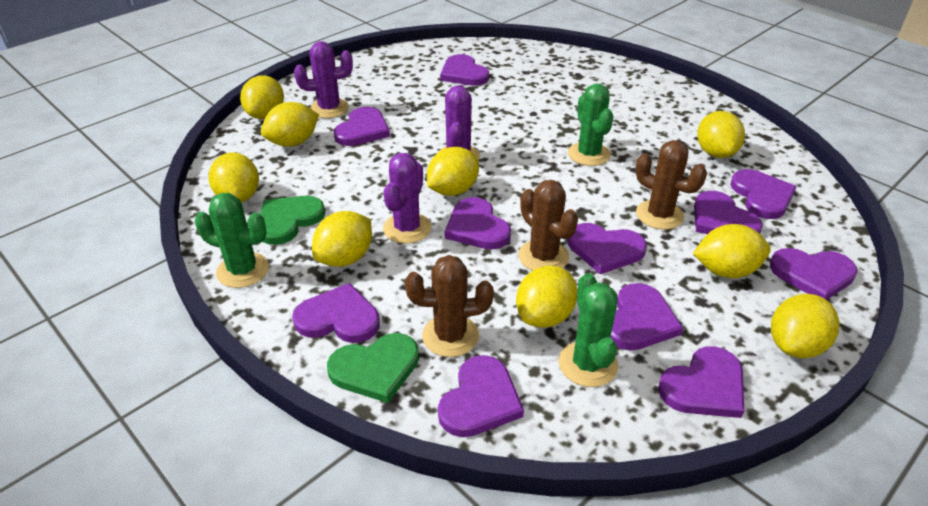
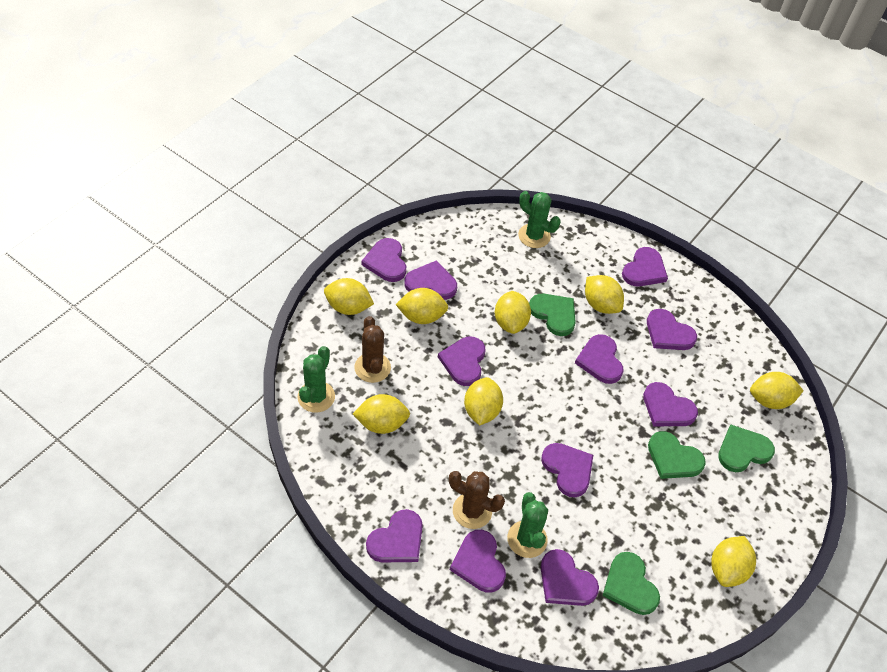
brown cactus: [405,255,494,357] [519,180,578,271] [635,140,707,230] = 3 -> [354,316,391,383] [449,471,505,529] = 2
green heart: [260,196,325,245] [327,333,419,403] = 2 -> [529,294,576,336] [603,552,660,615] [648,431,706,479] [718,425,775,472] = 4
purple cactus: [294,41,353,118] [383,153,431,244] [439,85,480,160] = 3 -> none = 0
yellow lemon: [208,152,259,203] [240,75,284,119] [261,102,319,147] [312,211,372,267] [427,147,479,196] [516,266,577,328] [693,224,771,278] [697,111,745,158] [771,294,839,358] = 9 -> [324,278,374,315] [353,394,410,434] [395,288,448,324] [464,377,503,425] [495,291,531,334] [585,275,624,314] [711,536,756,587] [750,372,803,409] = 8

